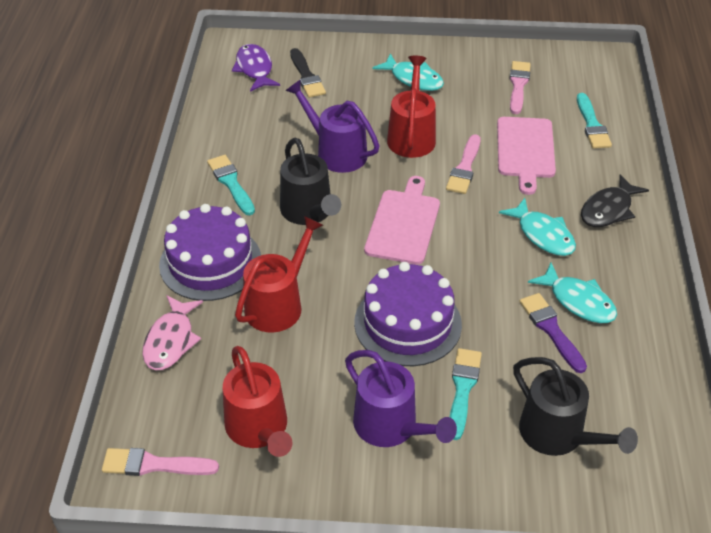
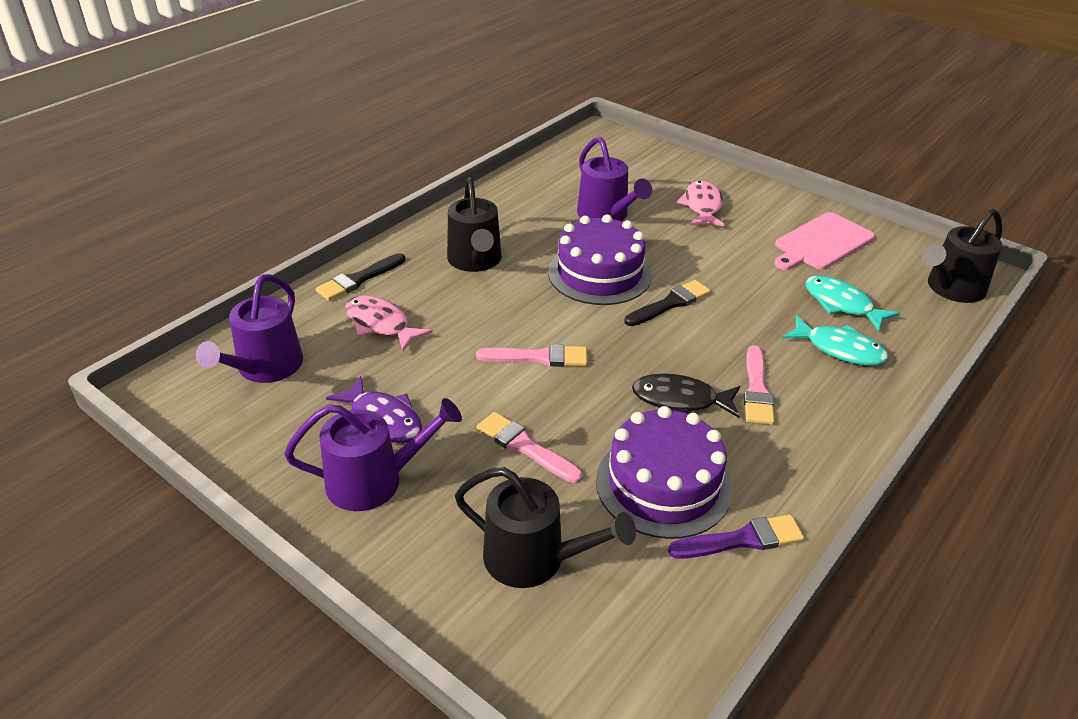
black brush: [290,48,326,98] = 1 -> [316,253,405,301] [625,280,711,326] = 2
black watering can: [280,138,341,225] [513,357,638,456] = 2 -> [447,177,502,272] [455,467,636,588] [922,209,1003,303] = 3
pink cutting board: [364,176,440,265] [497,117,556,195] = 2 -> [775,212,875,270] = 1
pink fish: [142,295,203,370] = 1 -> [345,295,433,351] [677,181,725,227] = 2
purple watering can: [286,79,380,173] [345,350,457,447] = 2 -> [196,274,303,383] [284,398,462,511] [577,137,652,221] = 3
red watering can: [223,346,293,457] [235,216,323,333] [387,56,436,158] = 3 -> none = 0
turquoise brush: [207,155,255,215] [450,348,482,440] [577,93,612,149] = 3 -> none = 0
turquoise fish: [372,54,444,91] [499,198,576,256] [528,263,617,323] = 3 -> [782,315,888,365] [805,276,900,331] = 2

